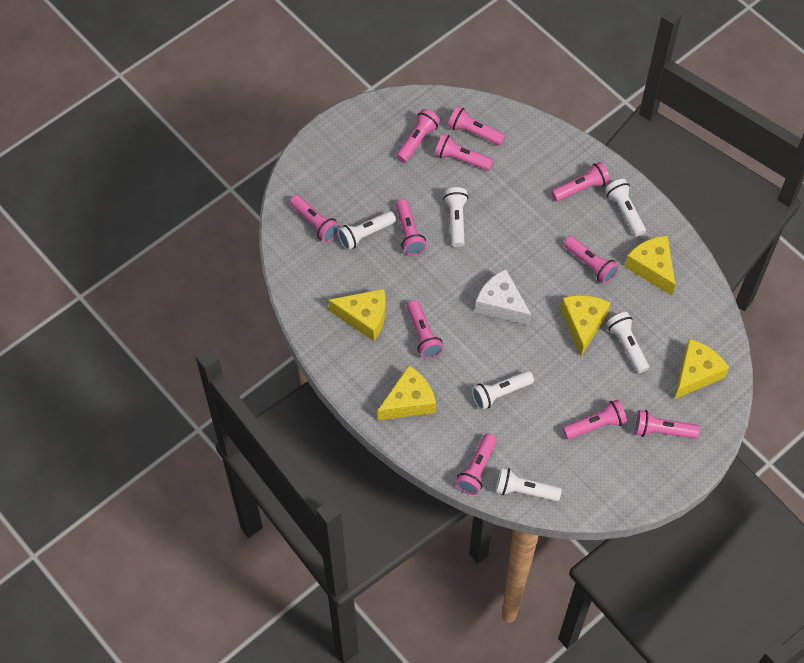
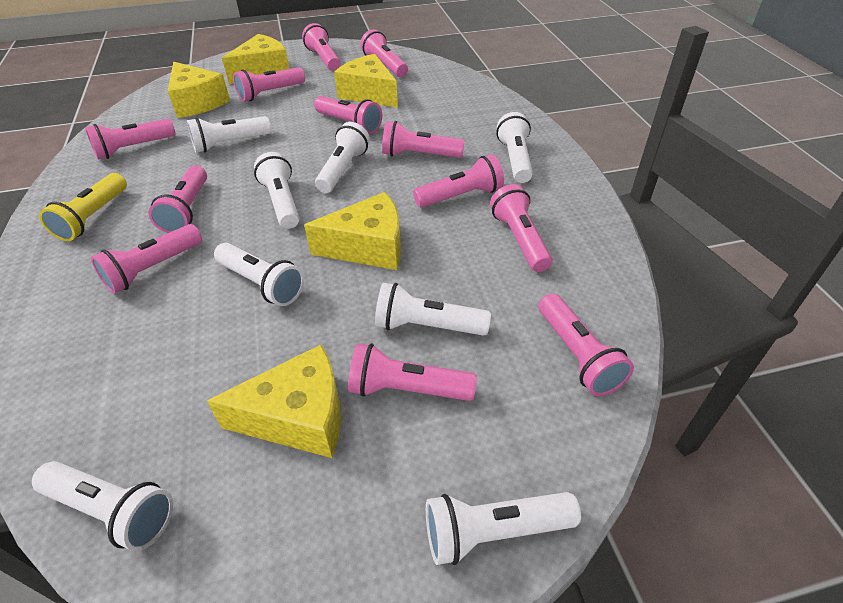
pink flashlight: [290,195,340,242] [396,109,440,163] [396,199,427,255] [407,300,444,359] [435,134,493,171] [448,106,506,146] [455,433,497,495] [551,162,610,202] [563,399,627,439] [564,236,619,284] [634,410,700,439] = 11 -> [85,119,175,159] [91,224,202,294] [149,166,207,233] [233,67,305,102] [302,23,340,71] [314,96,382,134] [348,343,477,401] [360,29,408,77] [382,121,465,158] [413,154,504,208] [490,184,552,272] [539,294,634,396] = 12
white cheese: [475,269,531,325] = 1 -> none = 0
white flashlight: [337,211,396,250] [443,187,468,247] [472,371,534,410] [496,468,562,501] [605,179,646,237] [606,312,649,373] = 6 -> [32,461,173,551] [187,116,271,152] [214,243,304,306] [254,152,300,229] [315,122,370,193] [375,283,491,336] [426,492,581,565] [496,112,533,183] = 8
yellow flashlight: none = 0 -> [39,173,127,241] = 1

